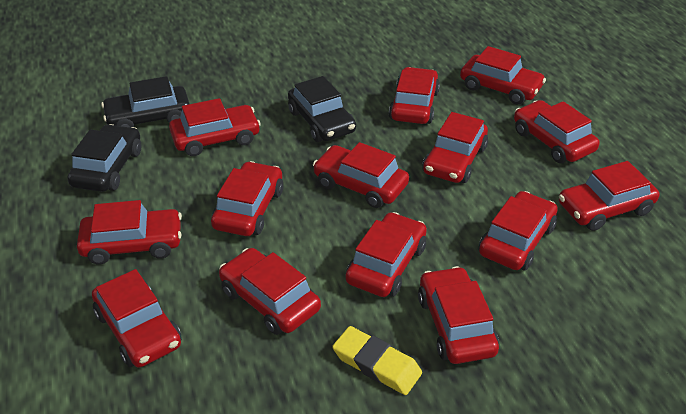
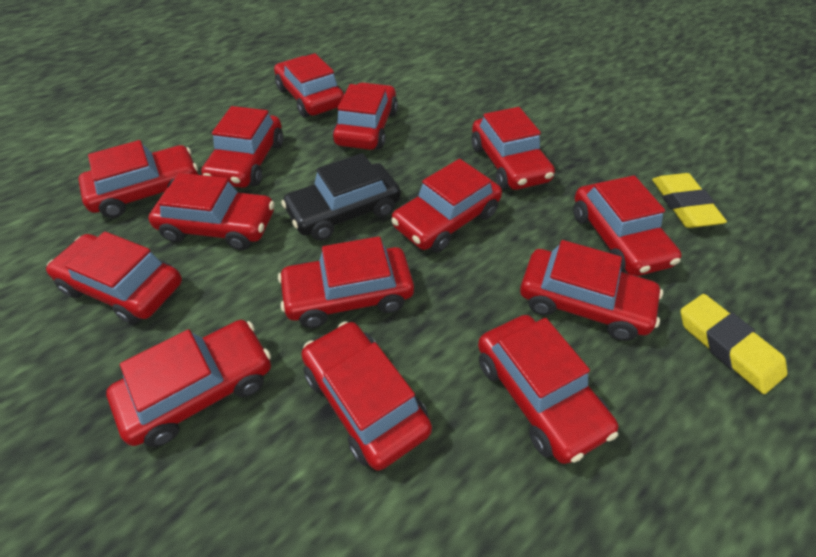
black car: [67,124,142,192] [101,76,189,128] [288,76,356,142] = 3 -> [281,153,401,241] = 1
yellow eraser: [332,326,422,395] = 1 -> [652,173,727,228] [680,294,788,394] = 2

